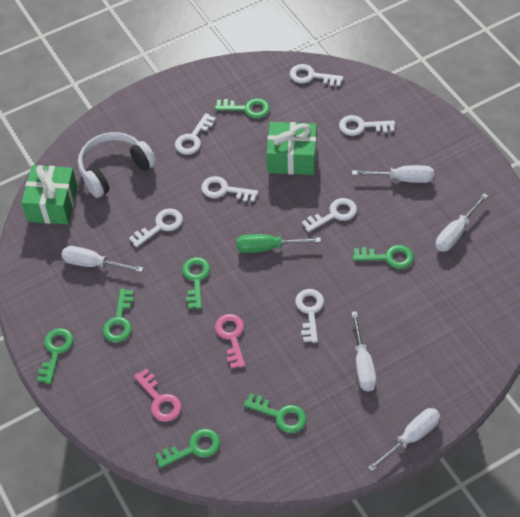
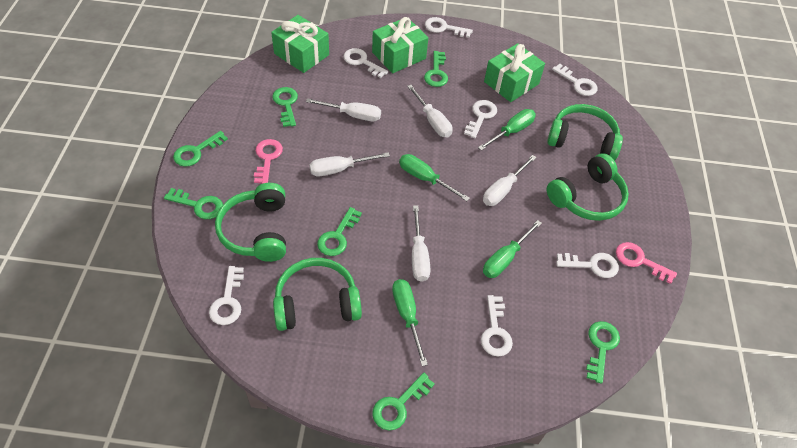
green gift: [21,165,78,224] [267,122,317,175] = 2 -> [271,15,329,73] [372,17,428,73] [484,43,545,102] = 3
green headphones: none = 0 -> [215,183,286,262] [273,258,362,331] [547,104,623,161] [547,153,629,221] = 4
green screwdriver: [237,234,321,253] = 1 -> [392,279,428,366] [399,154,470,201] [478,109,536,151] [483,220,542,278] = 4
white headphones: [78,132,156,198] = 1 -> none = 0

